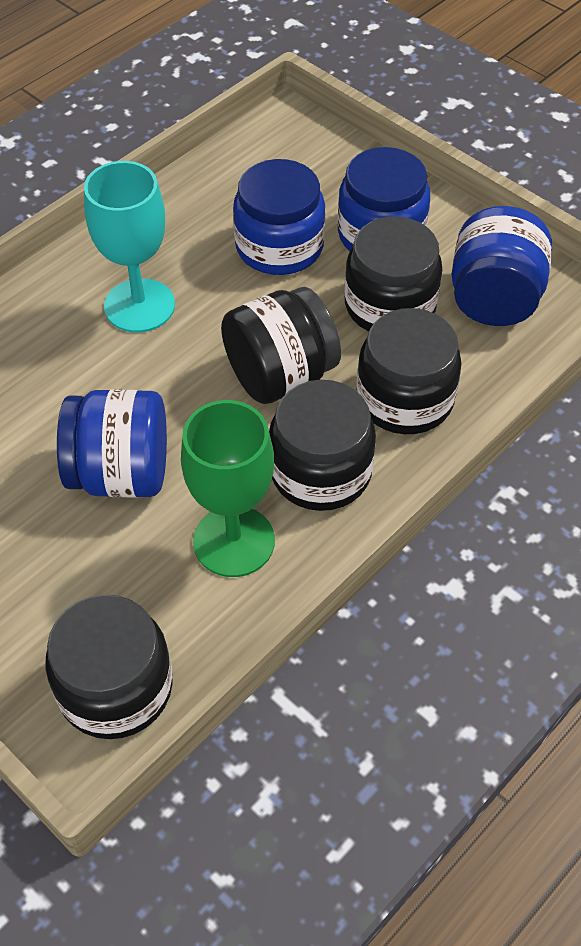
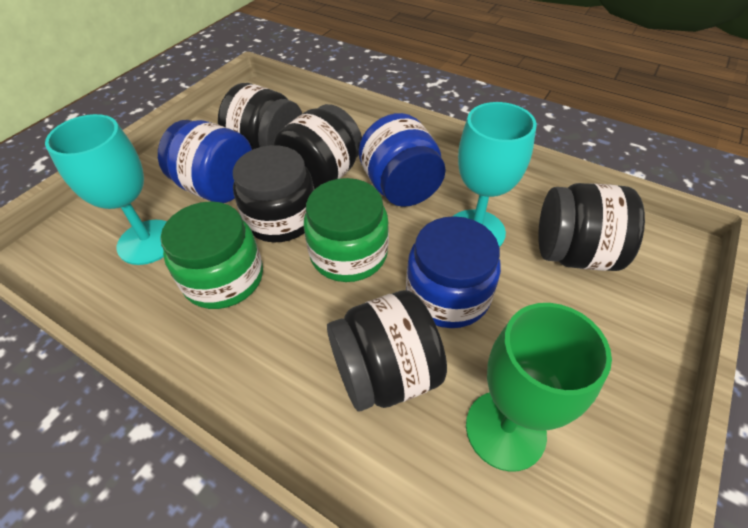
blue jar: [57,389,167,498] [233,159,325,275] [337,147,430,251] [451,206,552,326] = 4 -> [158,120,252,203] [359,113,446,207] [406,216,501,328] = 3
green jar: none = 0 -> [160,201,263,309] [304,178,389,282] = 2
turquoise goblet: [84,161,175,333] = 1 -> [45,114,167,265] [454,102,537,247] = 2

